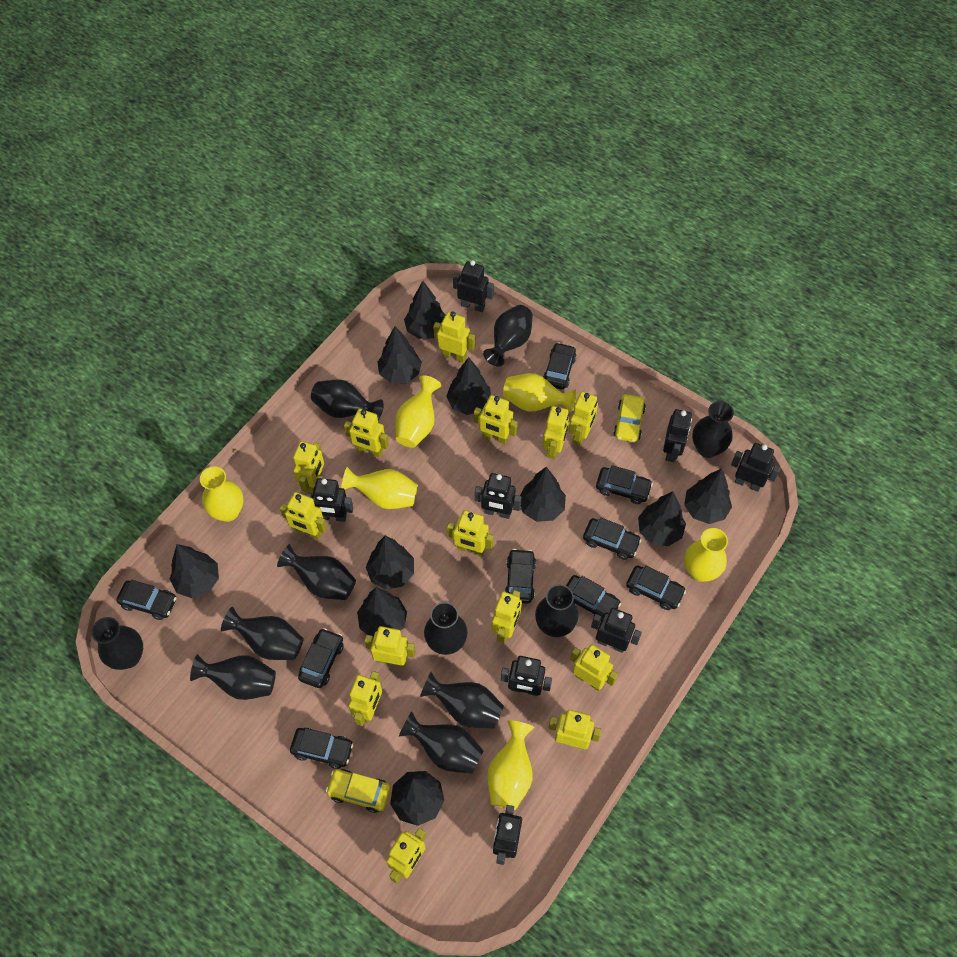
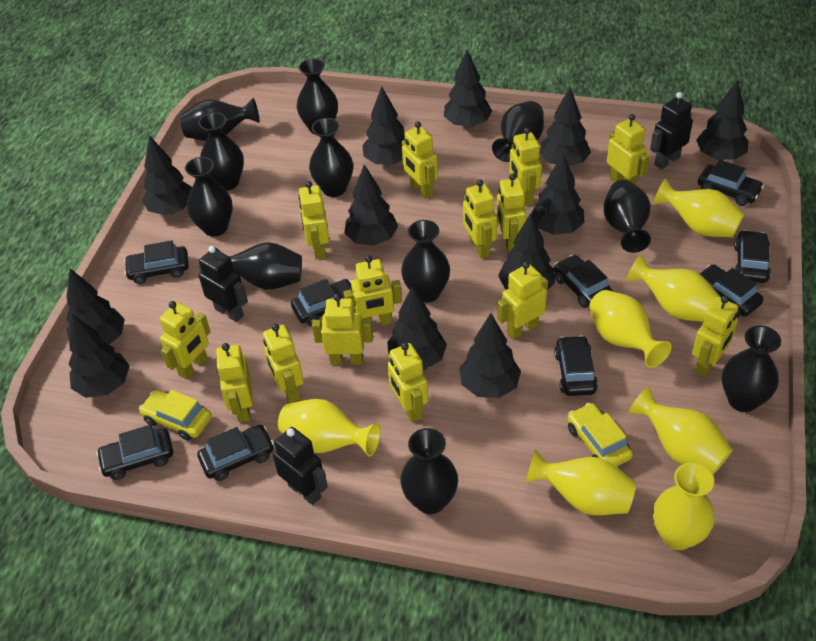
black robot: [305,478,353,522] [453,260,494,312] [475,473,521,519] [493,805,522,865] [501,656,552,696] [591,608,642,653] [663,409,692,462] [731,443,781,492] = 8 -> [199,246,248,322] [273,427,328,505] [650,92,693,169] = 3
black tree: [170,544,219,598] [357,588,407,638] [366,536,414,589] [377,326,422,383] [390,771,444,826] [404,281,445,339] [446,357,491,415] [520,467,566,522] [638,491,686,546] [684,468,732,524] = 10 -> [66,269,125,345] [69,314,130,398] [142,135,192,215] [344,164,398,246] [362,86,405,166] [387,286,447,370] [444,50,492,128] [460,313,521,398] [498,213,555,290] [531,153,584,235] [540,87,591,166] [696,79,749,160] = 12
yellow vase: [200,466,244,522] [341,467,418,509] [395,375,442,448] [487,720,534,810] [503,373,576,412] [684,528,728,582] = 6 -> [278,399,380,457] [525,449,636,515] [589,290,672,368] [626,254,721,322] [629,386,732,474] [653,178,744,237] [653,463,715,550] = 7

